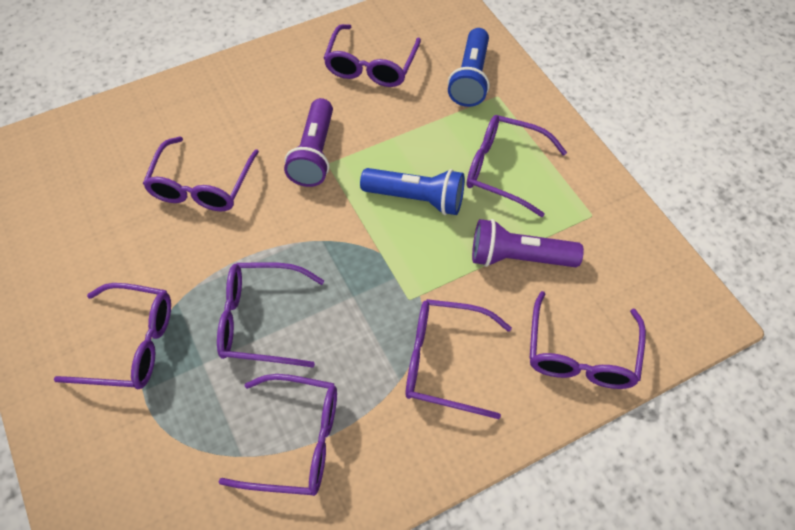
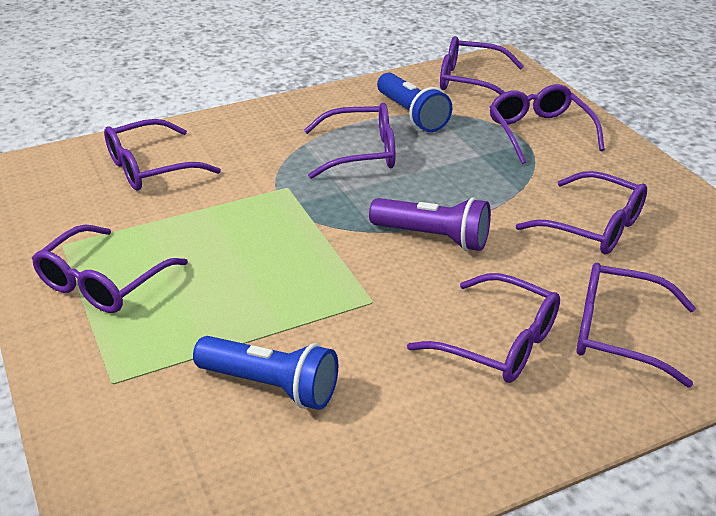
purple flashlight: [284,98,333,187] [472,219,584,267] = 2 -> [369,197,491,251] = 1

